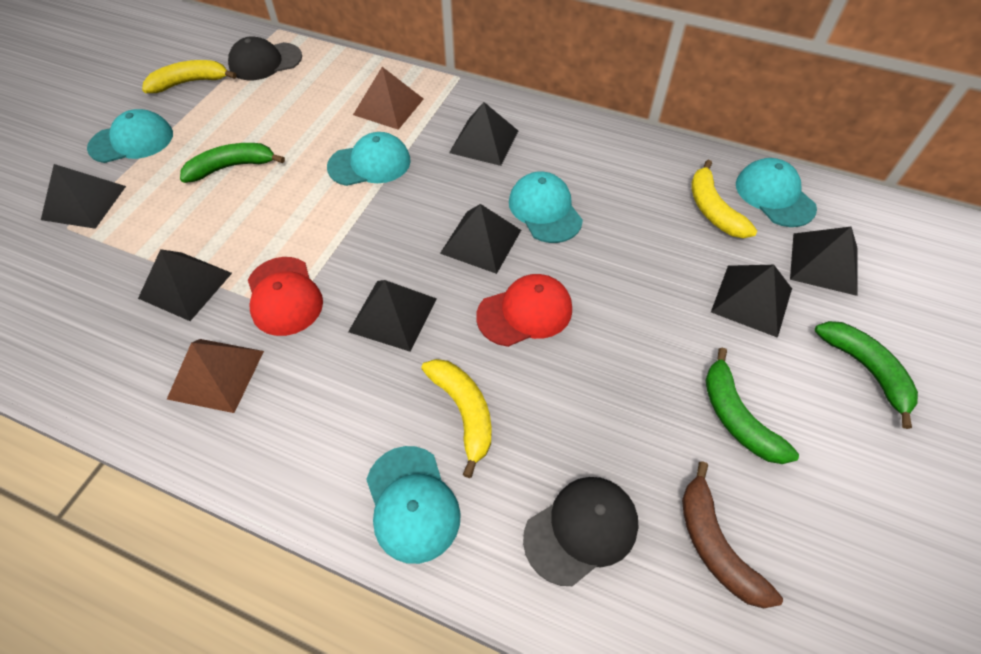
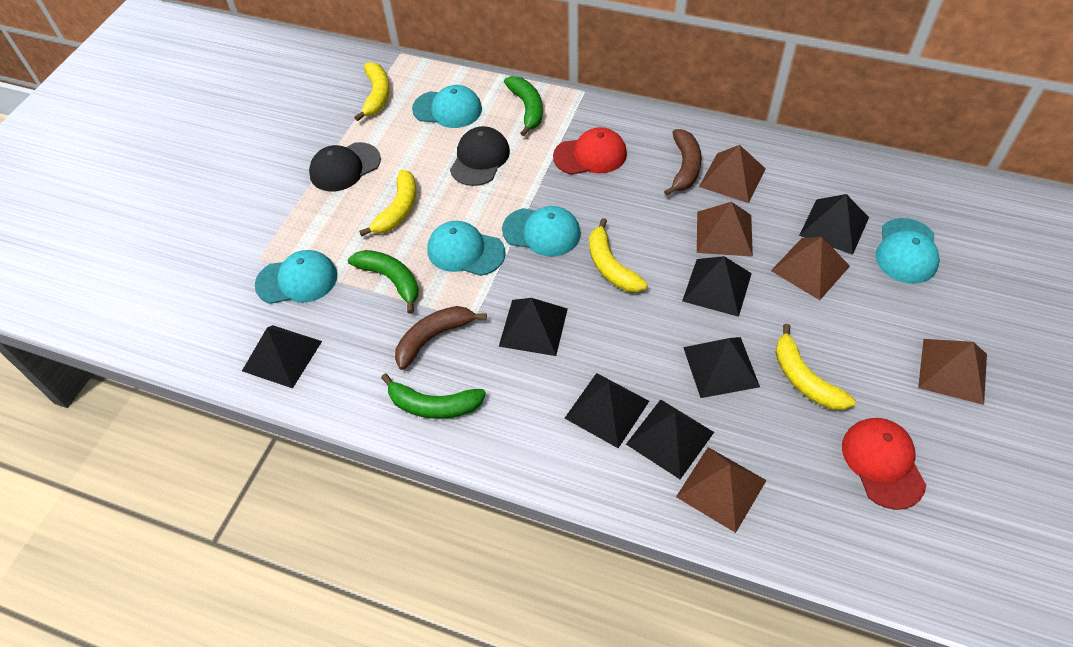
brown banana: [682,461,783,608] = 1 -> [395,306,487,370] [664,129,702,196] = 2
brown pyramid: [167,339,264,413] [353,67,424,130] = 2 -> [676,447,767,533] [697,202,753,257] [699,145,766,203] [771,237,850,300] [918,339,987,405] = 5
yellow banana: [142,60,237,93] [421,359,492,478] [691,160,757,238] = 3 -> [354,62,390,121] [359,170,416,237] [589,218,648,292] [776,324,856,410] = 4

